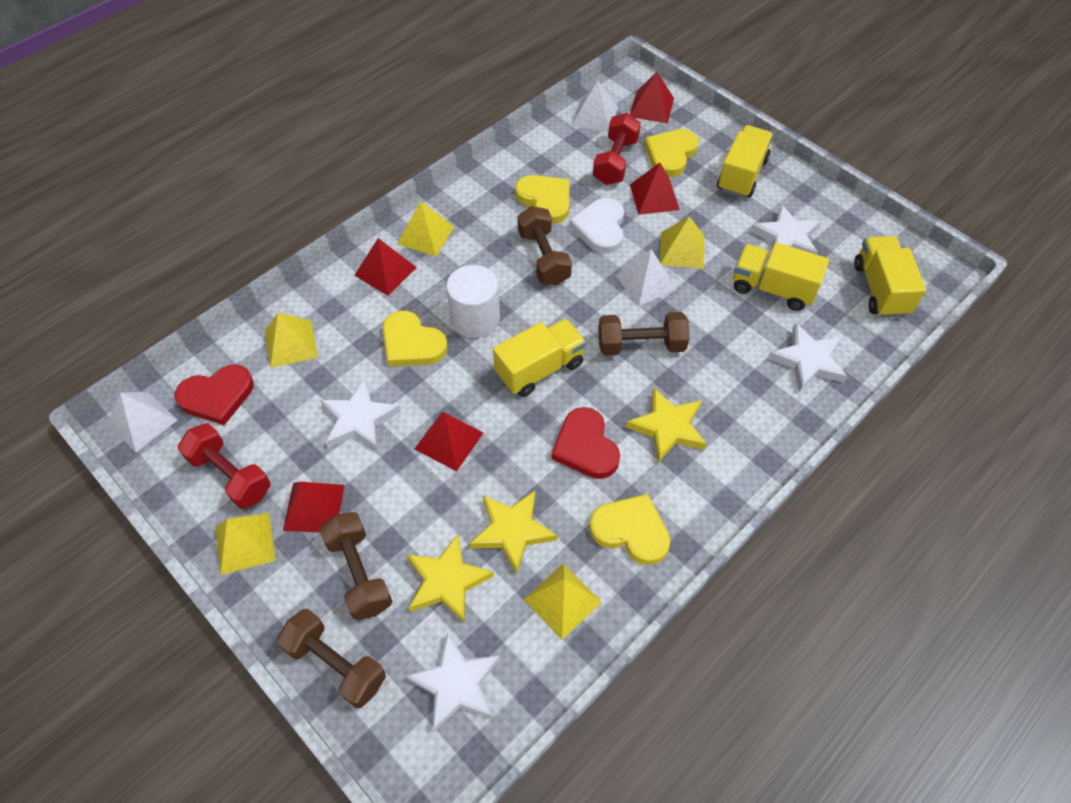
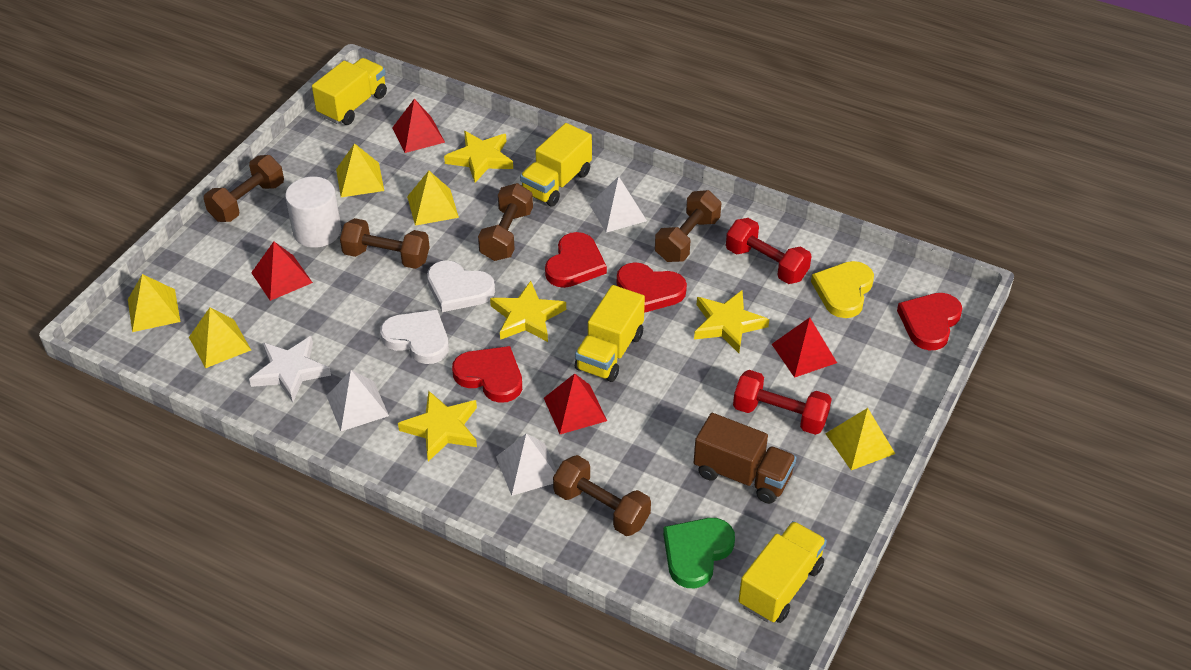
brown dumbbell: [277,609,386,708] [319,512,392,620] [518,206,572,286] [598,312,690,356] = 4 -> [204,155,284,222] [340,218,430,269] [478,183,533,261] [553,455,651,536] [655,190,721,262] = 5
brown truck: none = 0 -> [694,413,796,504] = 1
green heart: none = 0 -> [663,518,735,588] = 1
red heart: [175,364,254,425] [551,407,620,479] = 2 -> [452,346,522,403] [545,232,607,288] [617,262,687,313] [897,293,962,350] = 4
red pyramid: [283,482,344,532] [354,238,417,296] [415,412,483,471] [630,72,674,124] [630,163,680,215] = 5 -> [251,242,313,301] [392,99,445,153] [544,373,607,434] [772,317,837,378] = 4
white heart: [569,198,624,254] = 1 -> [380,310,449,364] [427,260,495,312] = 2
white star: [320,379,401,451] [406,632,500,732] [750,205,821,255] [768,323,848,392] = 4 -> [249,336,331,402] = 1
yellow heart: [383,311,448,367] [515,175,569,224] [589,494,670,565] [644,129,699,177] = 4 -> [811,261,874,318] = 1
yellow star: [407,534,494,623] [469,491,557,574] [626,388,707,463] = 3 -> [398,391,477,462] [444,131,513,183] [490,281,566,342] [694,290,769,353] = 4

